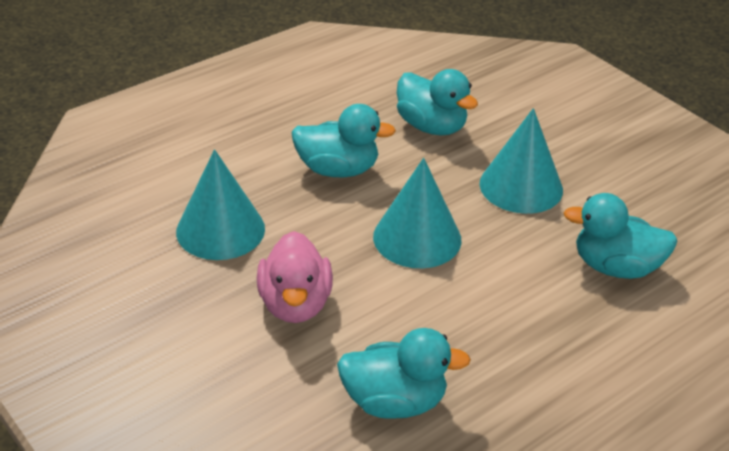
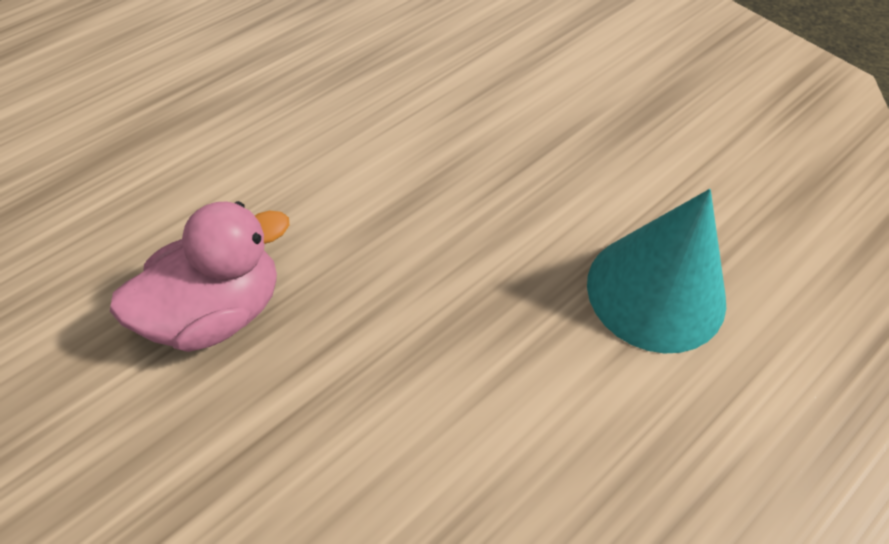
turquoise cone: [176,149,265,260] [373,158,462,268] [480,108,563,214] = 3 -> [587,189,726,353] = 1
turquoise duck: [292,104,396,177] [337,328,471,419] [397,69,478,135] [564,193,677,279] = 4 -> none = 0

